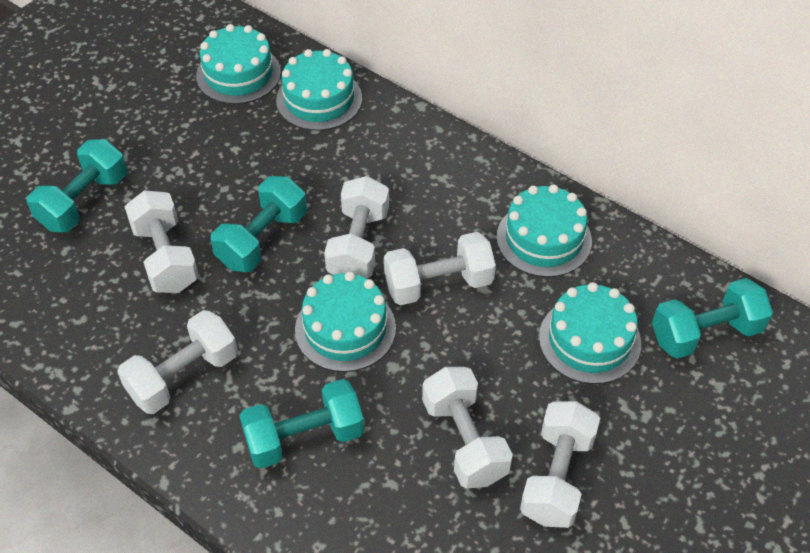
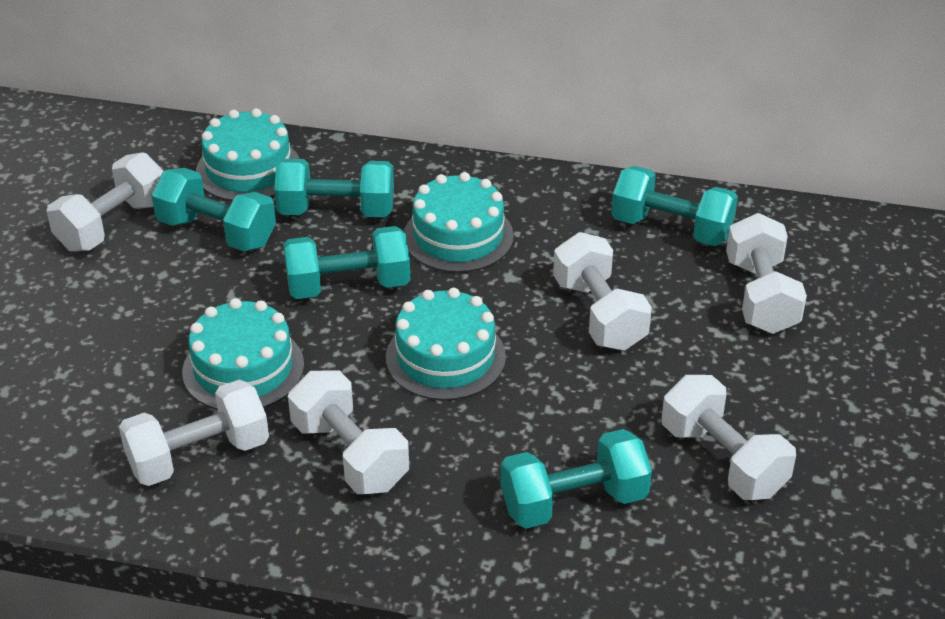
turquoise cake: [196,24,281,104] [276,49,362,131] [295,272,396,372] [497,184,592,277] [539,282,641,384] = 5 -> [182,298,304,410] [196,108,300,201] [386,288,506,401] [404,172,514,273] = 4
turquoise dumbbell: [27,139,127,232] [211,176,307,272] [239,379,364,469] [652,278,773,359] = 4 -> [151,168,276,252] [274,159,394,217] [283,226,410,299] [501,429,652,529] [611,166,738,246] = 5

